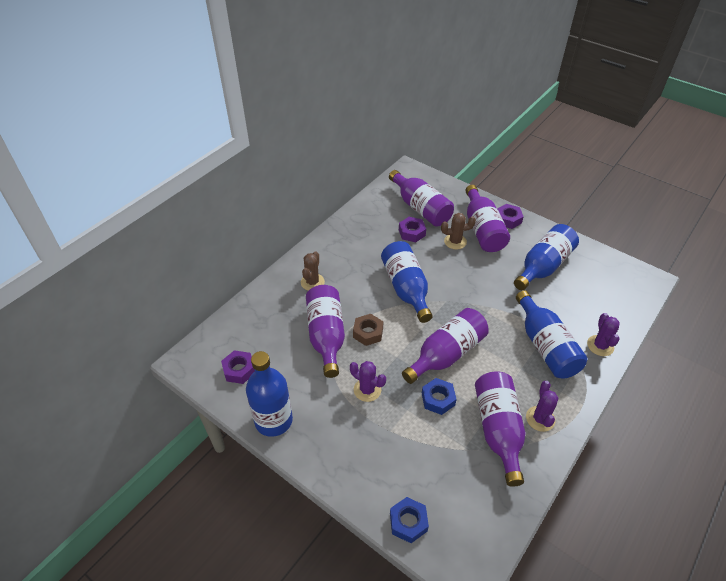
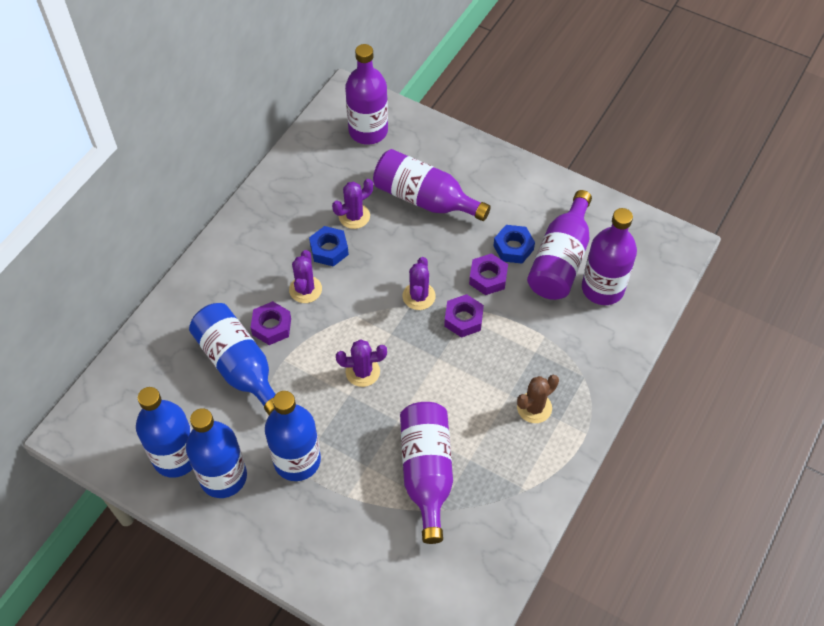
brown cactus: [301,252,325,291] [441,213,476,249] = 2 -> [517,375,559,423] = 1
brown nut: [353,314,383,346] = 1 -> none = 0
purple cactus: [350,361,386,402] [526,381,558,432] [587,313,620,356] = 3 -> [289,250,322,303] [332,179,373,229] [336,339,387,387] [403,257,436,310] = 4

